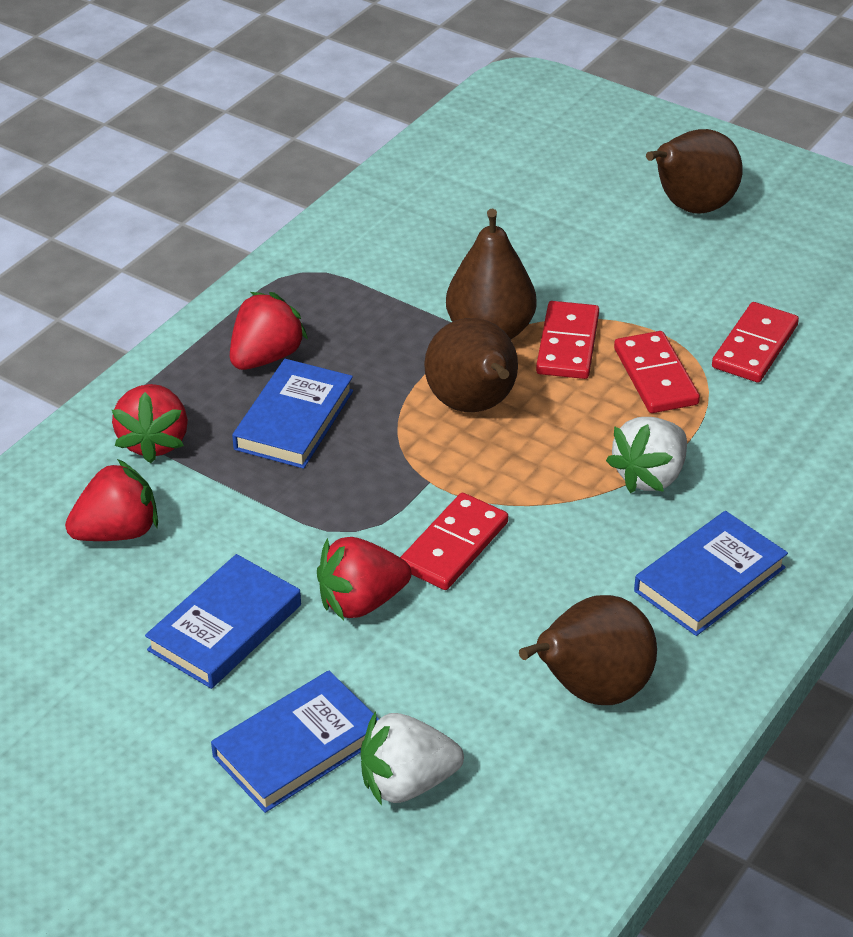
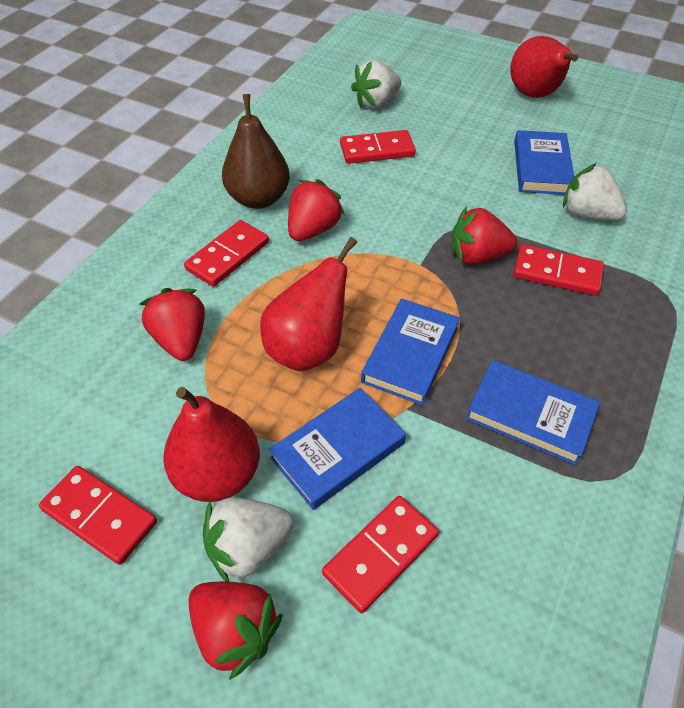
brown pear: [424,318,518,412] [446,209,536,339] [519,595,657,705] [646,129,743,213] = 4 -> [222,94,290,209] = 1
red domino: [400,493,508,590] [536,301,599,379] [614,331,700,413] [712,302,799,383] = 4 -> [39,466,157,565] [184,220,269,287] [322,496,439,613] [340,130,416,164] [513,244,604,296] = 5
red pear: none = 0 -> [163,387,260,502] [260,237,357,371] [510,36,578,98] = 3
white strawberry: [361,711,464,805] [606,417,687,493] = 2 -> [203,497,294,582] [351,60,401,108] [563,163,627,220] = 3

